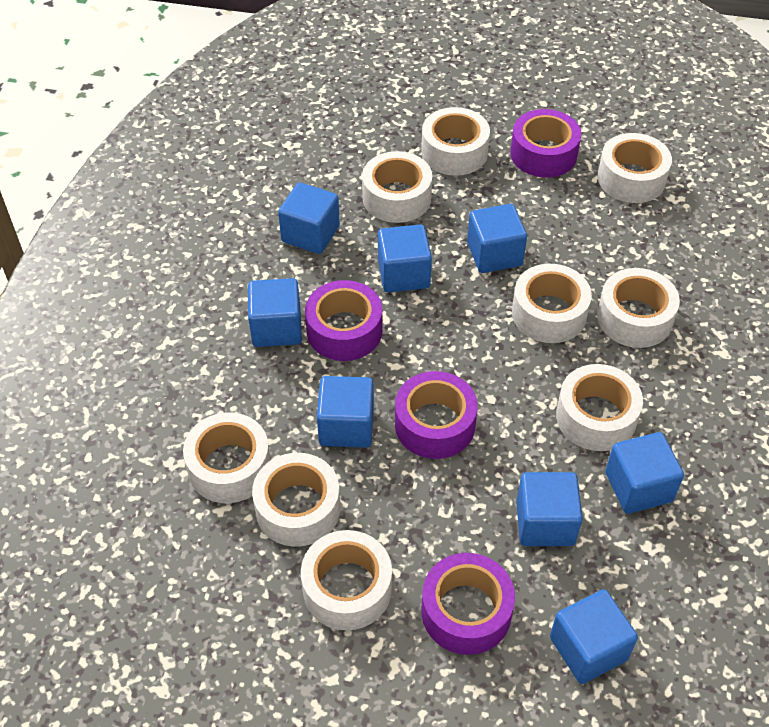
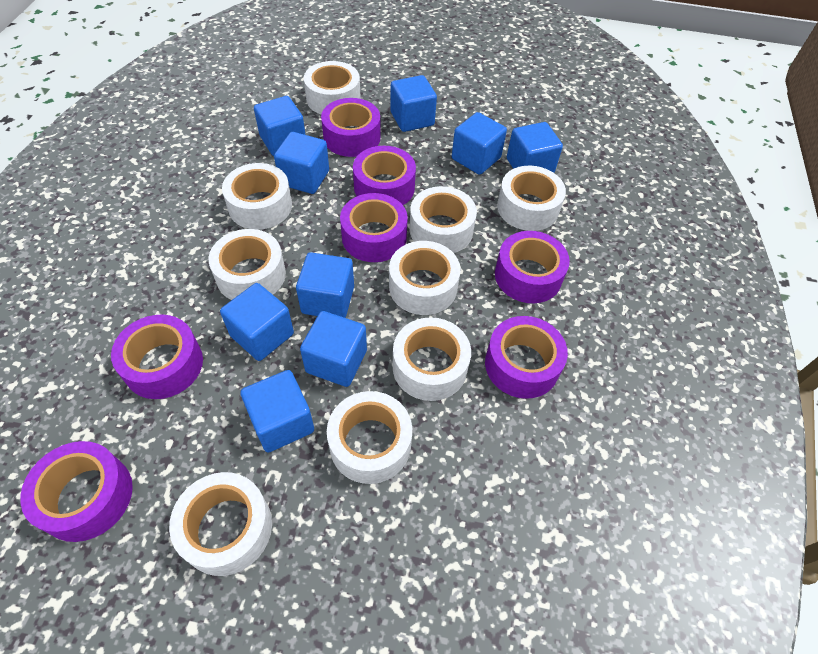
blue cube: [248,278,302,347] [278,182,340,254] [317,376,374,448] [378,224,432,293] [467,204,527,273] [516,472,583,546] [550,589,638,684] [605,432,684,514] = 8 -> [220,283,294,361] [240,370,314,453] [254,96,305,156] [274,132,329,194] [296,252,354,318] [300,311,367,387] [390,75,437,132] [452,112,507,175] [507,122,563,173] = 9
purple tape: [305,280,382,361] [395,371,478,459] [421,553,515,655] [511,109,581,178] = 4 -> [20,441,133,542] [111,315,203,399] [321,98,381,157] [340,193,408,262] [353,146,416,205] [485,316,568,399] [495,231,570,303] = 7

